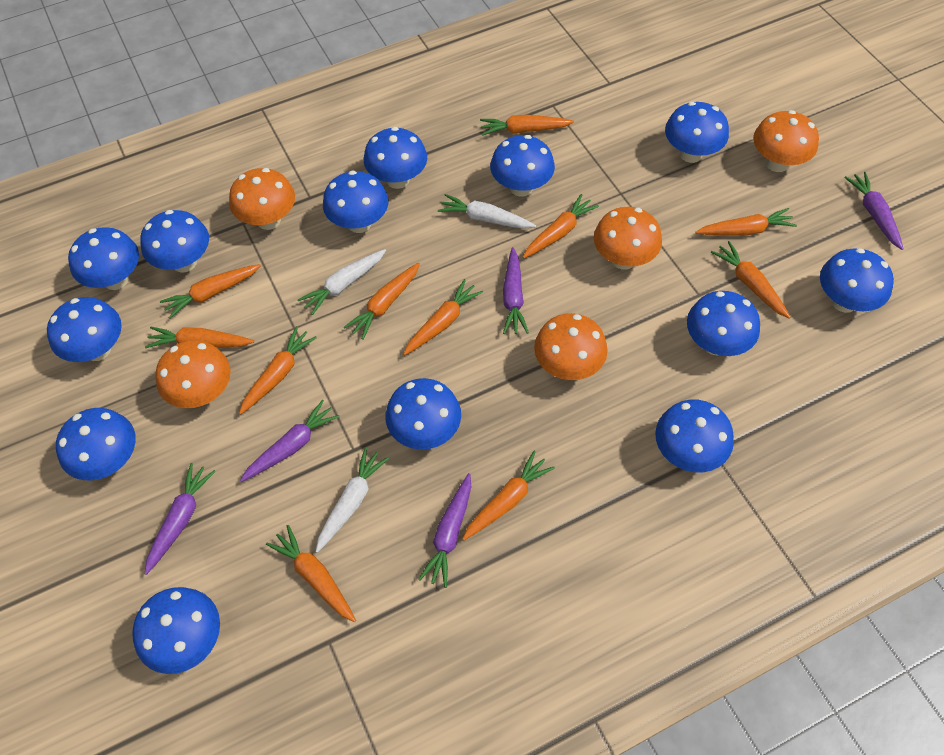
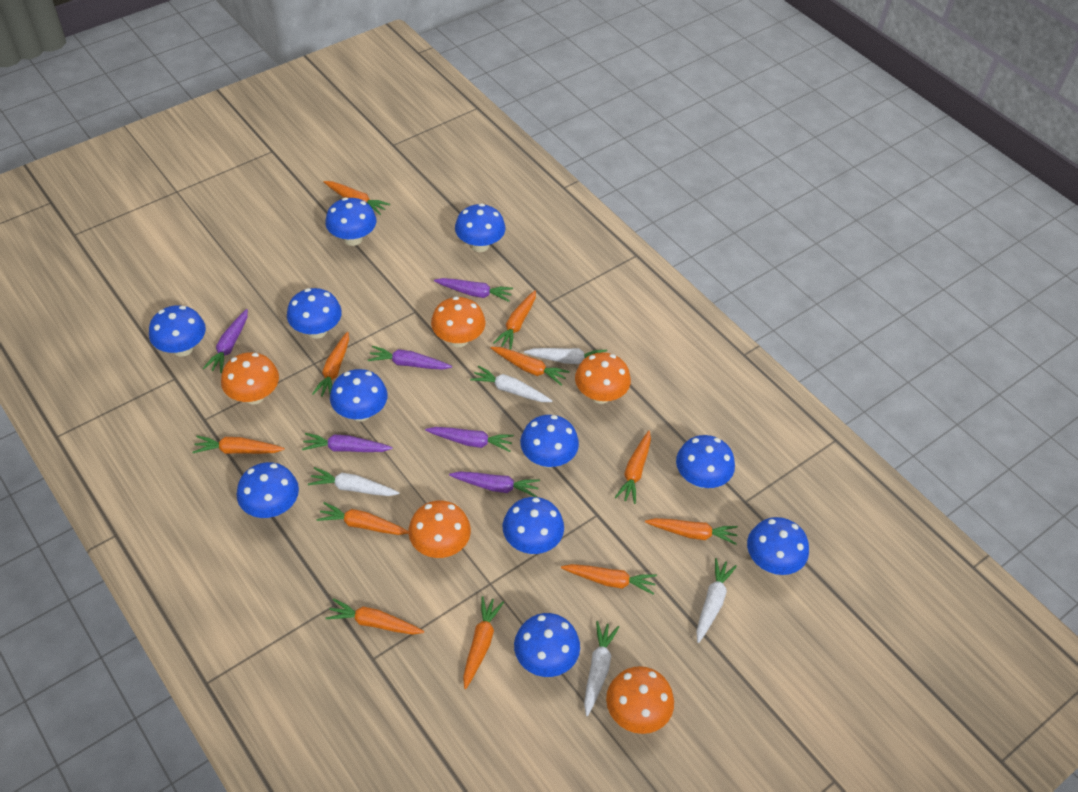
blue mushroom: [47,297,122,362] [56,408,136,480] [68,227,139,290] [132,587,220,674] [140,210,209,273] [323,170,388,233] [364,127,427,189] [385,378,461,450] [490,135,555,197] [655,399,734,472] [665,102,729,163] [687,291,760,356] [820,248,894,313] = 13 -> [149,305,206,357] [237,462,299,518] [287,288,342,339] [325,197,376,246] [330,369,388,422] [455,204,506,252] [503,497,564,554] [514,613,580,677] [520,415,579,468] [676,435,735,488] [747,517,809,575] = 11
purple carrot: [145,463,216,575] [240,400,340,482] [418,473,471,588] [503,247,529,334] [844,172,904,250] = 5 -> [203,309,248,373] [302,433,393,452] [368,346,452,370] [425,427,514,452] [434,278,513,302] [449,471,540,497] = 6
white carrot: [297,249,386,315] [316,447,389,553] [438,194,536,229] = 3 -> [308,467,399,496] [470,365,552,402] [524,348,607,364] [584,621,619,716] [696,558,737,643] = 5

